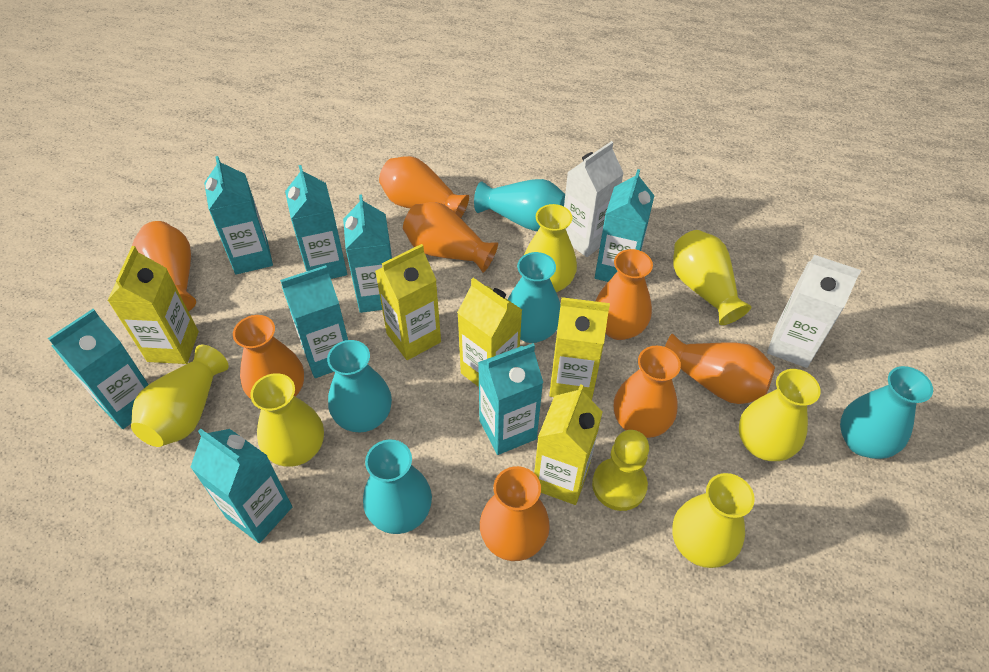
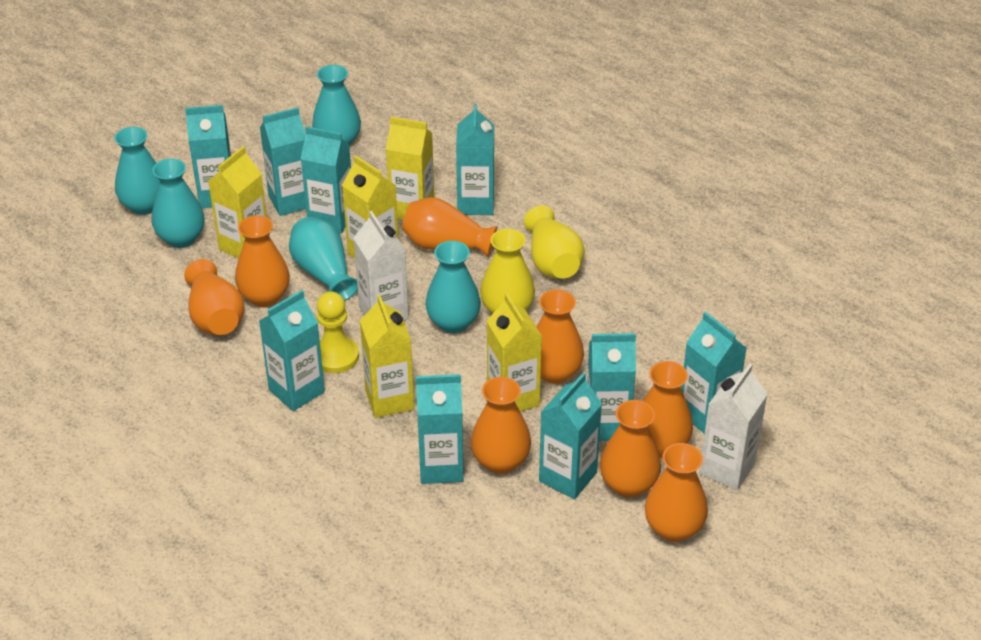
turquoise carton: [48,309,149,429] [190,428,292,543] [204,156,273,275] [280,265,348,378] [285,165,347,279] [343,194,392,313] [478,343,543,455] [595,169,655,282] = 8 -> [185,105,231,208] [259,290,325,411] [260,107,306,216] [301,126,351,234] [416,374,464,484] [456,104,494,215] [539,372,602,499] [587,333,636,441] [681,312,746,434] = 9
yellow vase: [131,345,228,447] [250,373,324,466] [524,204,577,293] [672,473,755,568] [673,230,751,325] [739,369,821,461] = 6 -> [480,229,535,314] [524,205,585,279] = 2

